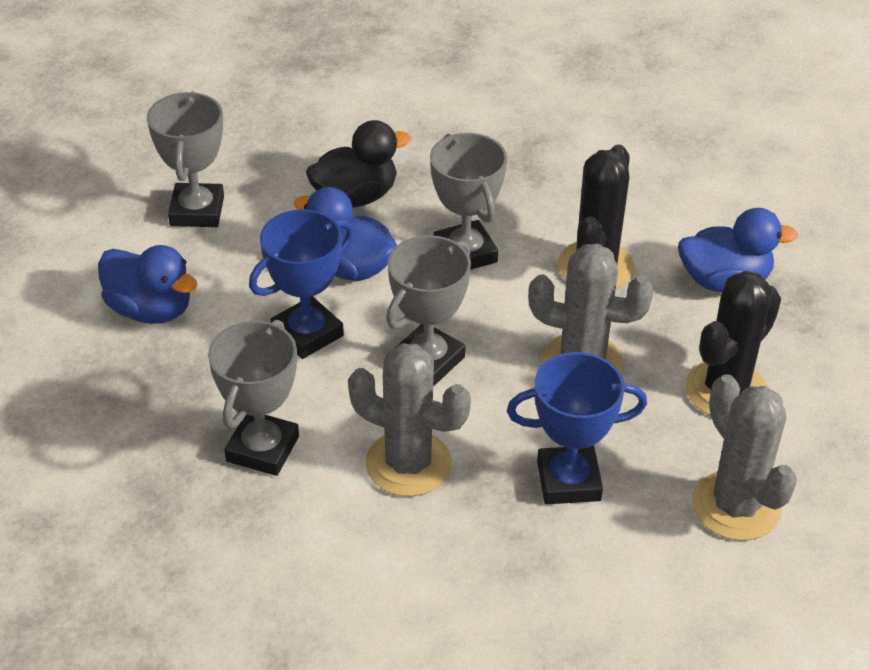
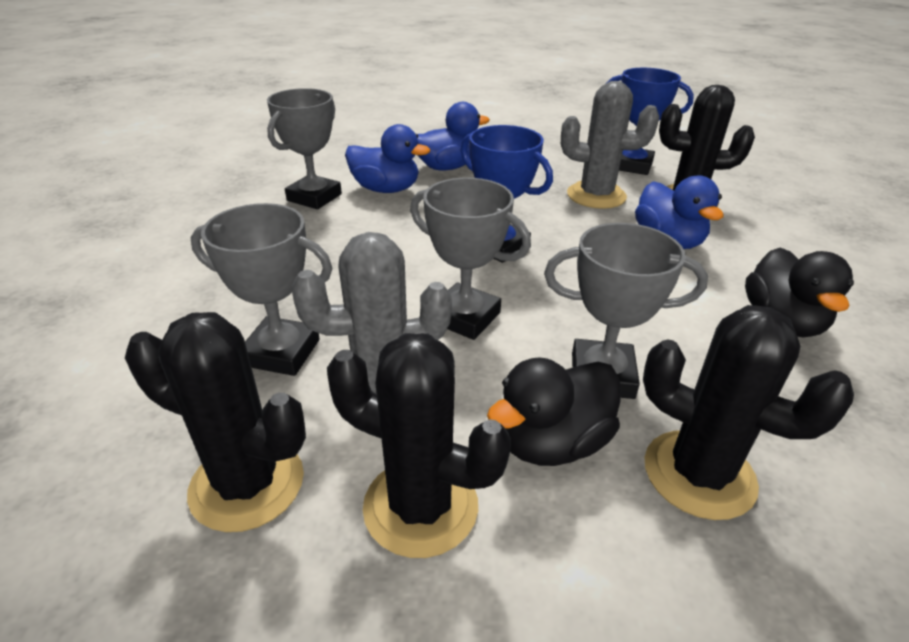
black cactus: [558,144,634,289] [685,271,781,416] = 2 -> [125,312,306,532] [327,333,511,558] [643,305,854,520] [659,85,755,207] = 4
black duck: [306,120,411,208] = 1 -> [487,357,621,466] [745,248,854,337] = 2
grey cactus: [348,343,471,497] [528,243,654,373] [692,374,797,541] = 3 -> [292,232,452,394] [561,81,659,209] = 2

